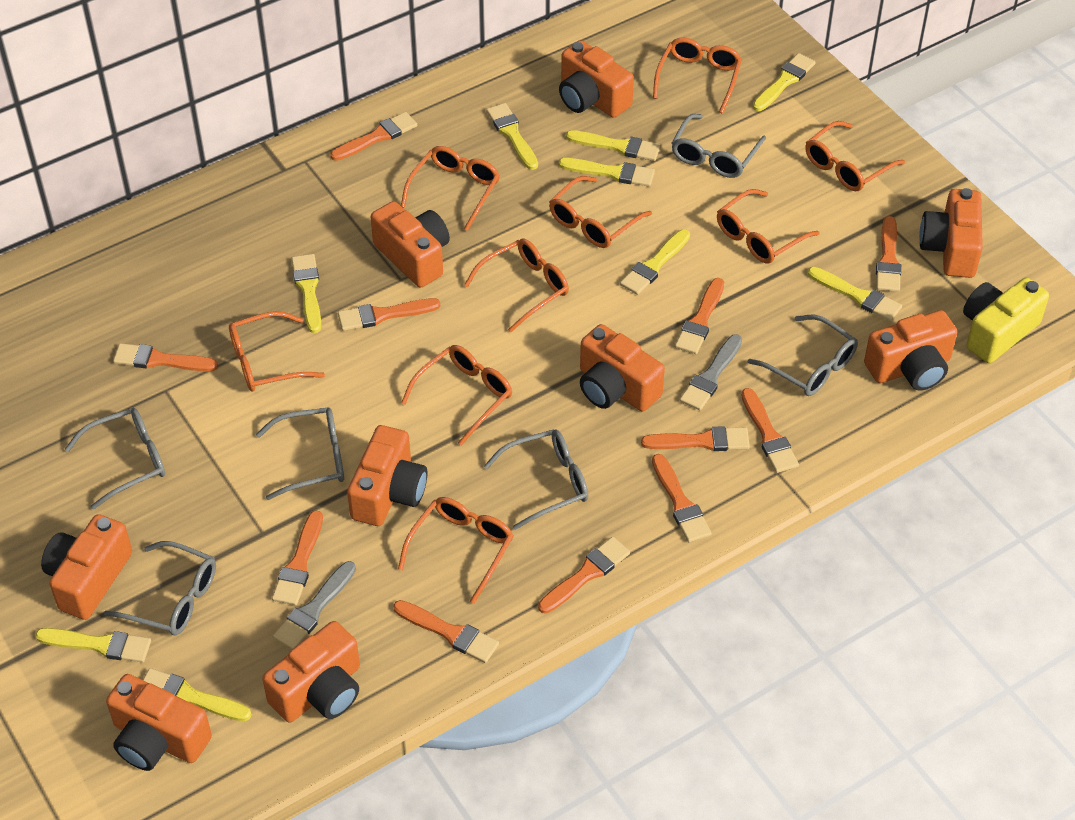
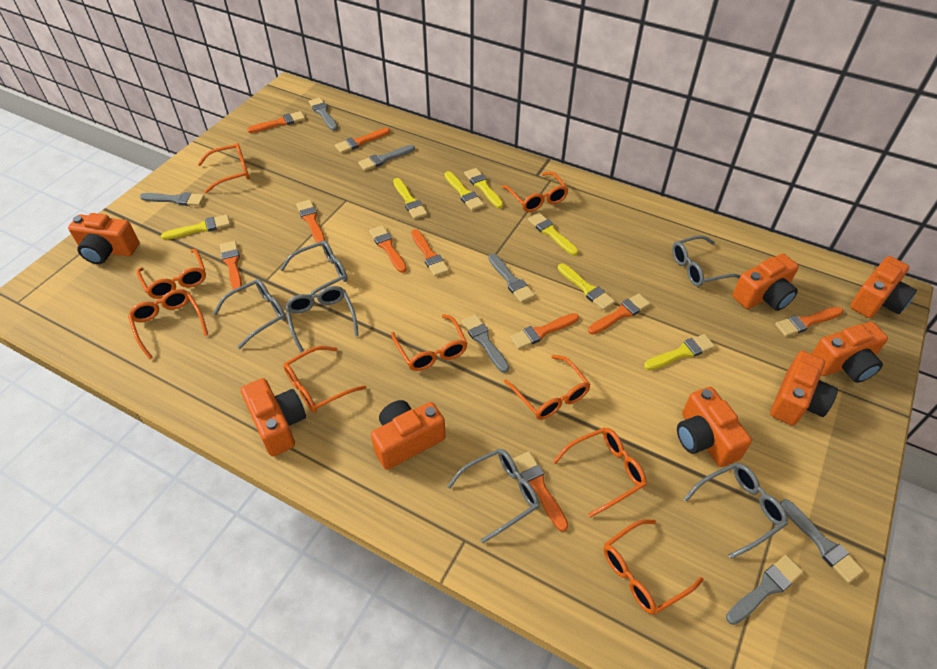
grey brush: [273,561,356,649] [680,334,742,410] = 2 -> [140,192,205,206] [309,97,338,131] [358,145,415,171] [461,314,509,373] [488,254,535,303] [726,555,803,625] [780,499,864,583] = 7
orange brush: [113,343,218,372] [272,510,323,605] [330,112,417,161] [338,298,440,331] [393,600,499,663] [538,537,630,614] [641,426,750,451] [652,454,711,542] [675,278,724,354] [741,388,799,473] [876,216,901,292] = 11 -> [220,241,242,292] [247,111,305,133] [296,200,325,243] [335,128,390,153] [369,225,407,273] [411,229,449,277] [510,313,579,349] [513,452,568,532] [588,293,650,335] [775,307,843,337] = 10
orange camera: [41,514,132,620] [106,674,212,771] [262,621,360,722] [347,425,427,526] [371,201,450,287] [559,40,634,118] [580,324,665,411] [864,310,957,391] [919,188,983,278] = 9 -> [68,213,139,264] [241,378,306,457] [371,400,446,470] [677,387,752,467] [732,254,799,311] [770,351,838,426] [811,322,888,383] [850,256,917,318] = 8
yellow brush: [35,628,151,662] [143,668,252,721] [291,254,321,333] [486,103,538,170] [559,158,655,187] [566,130,661,161] [620,229,690,295] [753,53,816,111] [807,267,902,321] = 9 -> [161,214,230,240] [393,178,427,219] [445,171,484,211] [464,168,504,208] [528,213,579,256] [558,264,615,310] [644,334,715,370] = 7
yellow camera: [963,278,1049,363] = 1 -> none = 0

